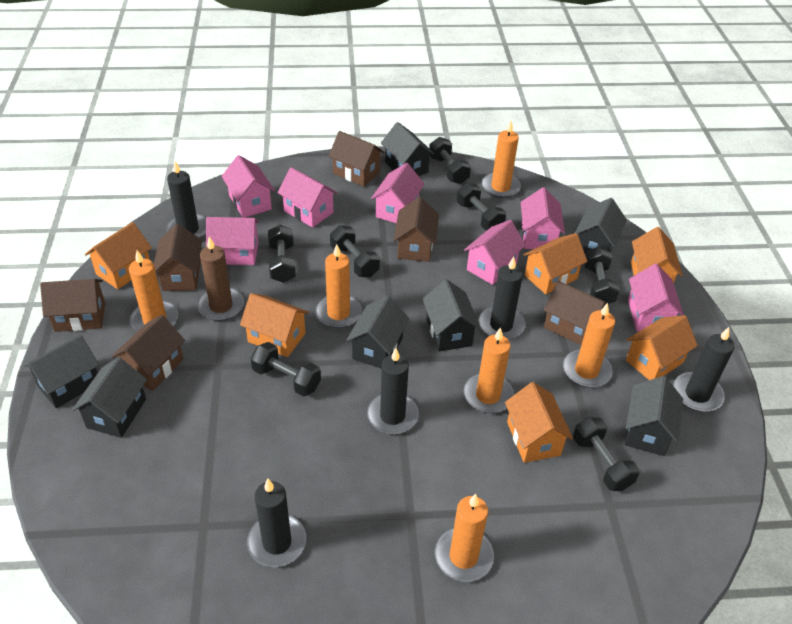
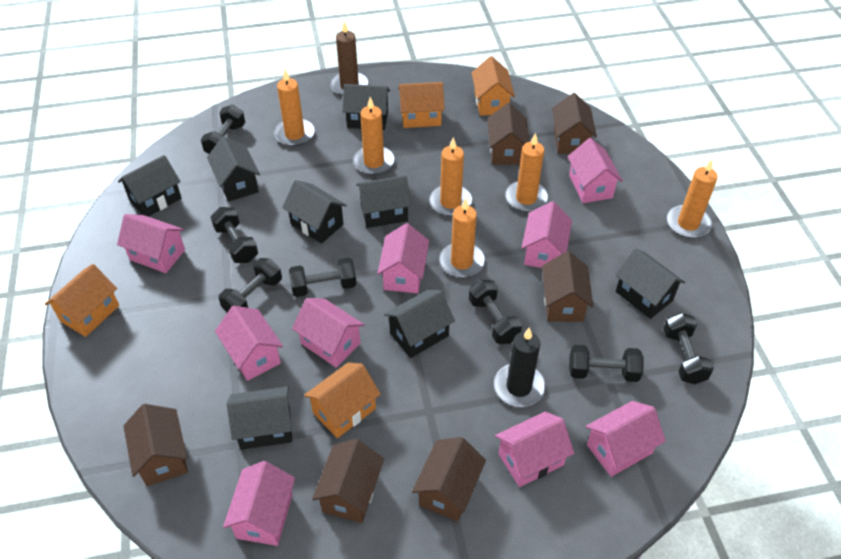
black candle: [166,161,206,238] [247,479,306,567] [367,348,419,434] [479,257,525,340] [673,327,734,412] = 5 -> [494,327,545,407] = 1
black house: [24,334,99,408] [72,357,147,438] [346,296,409,369] [381,122,434,176] [422,279,481,352] [575,198,627,255] [625,376,683,456] = 7 -> [118,155,181,217] [207,136,260,202] [227,386,292,450] [282,180,347,244] [343,84,390,130] [356,175,411,228] [384,290,455,358] [615,248,685,319] = 8
orange house: [85,222,152,289] [240,293,309,357] [505,382,573,463] [523,233,588,294] [626,315,698,380] [631,227,683,283] = 6 -> [45,264,119,337] [304,362,381,438] [398,82,445,128] [472,56,515,116] = 4
pink house: [206,217,259,265] [222,155,275,218] [278,167,338,228] [371,163,424,223] [464,220,526,285] [521,187,565,249] [628,264,684,331] = 7 -> [117,214,185,273] [215,306,283,381] [223,461,295,546] [292,298,364,368] [377,223,429,293] [495,412,574,487] [521,201,572,268] [568,138,623,203] [586,401,666,477] = 9

